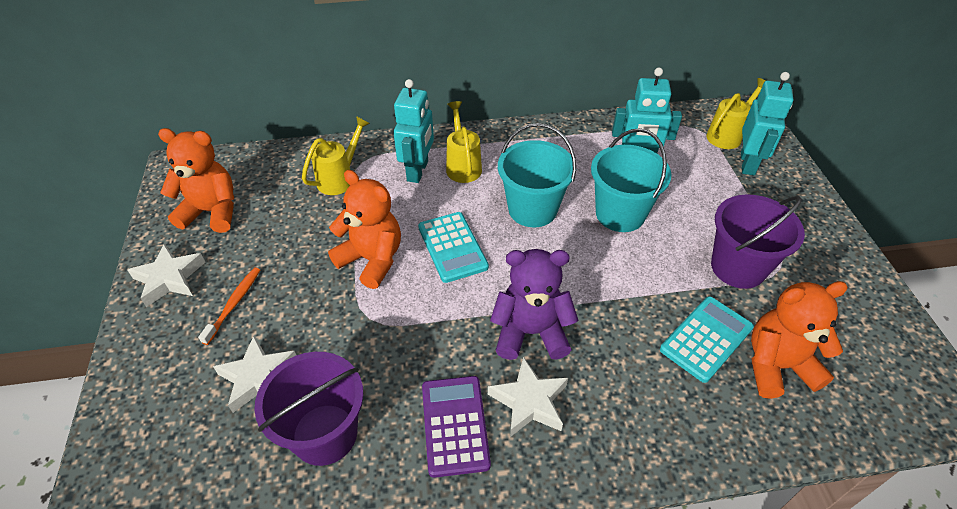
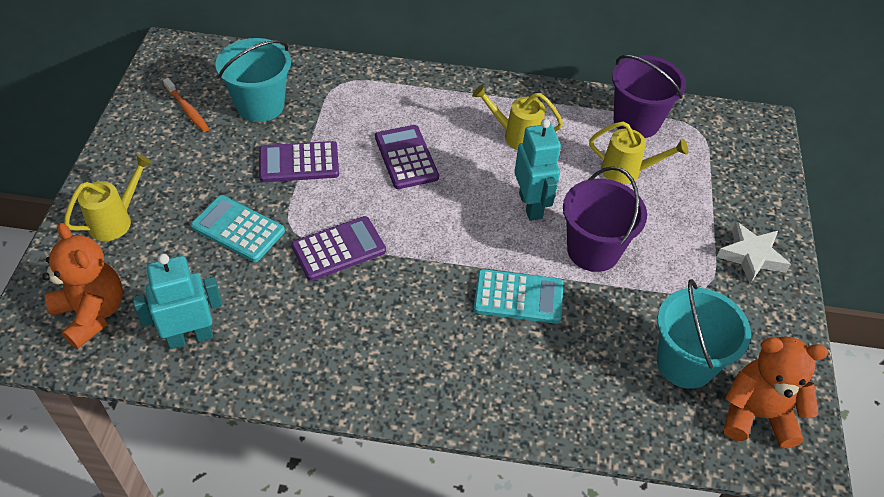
orange teddy bear: [158,128,234,233] [328,170,401,289] [751,281,848,399] = 3 -> [42,223,123,349] [724,337,828,448] = 2
purple calculator: [422,376,491,478] = 1 -> [259,141,339,182] [291,216,386,281] [375,125,439,189] = 3
purple teddy bear: [490,249,579,360] = 1 -> none = 0
turquoise robot: [393,79,434,183] [612,68,682,153] [741,72,793,175] = 3 -> [132,254,222,349] [514,119,561,221] = 2
white star: [127,244,205,307] [213,336,296,413] [488,357,568,437] = 3 -> [716,222,791,284] = 1

